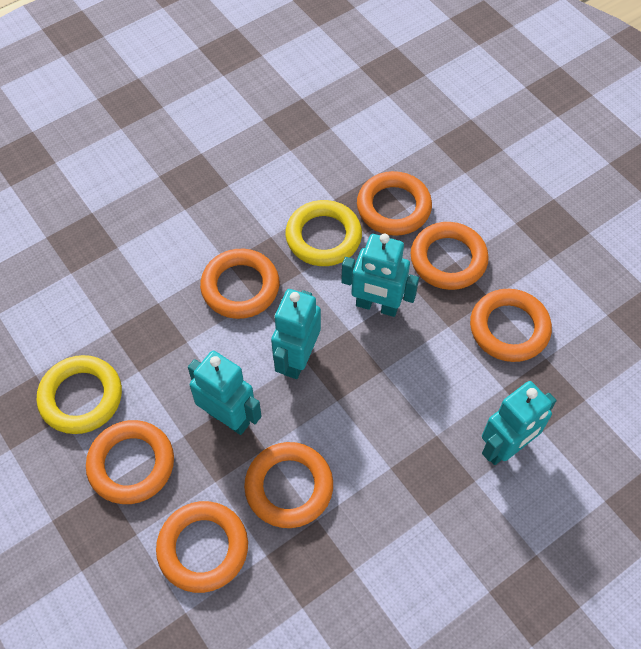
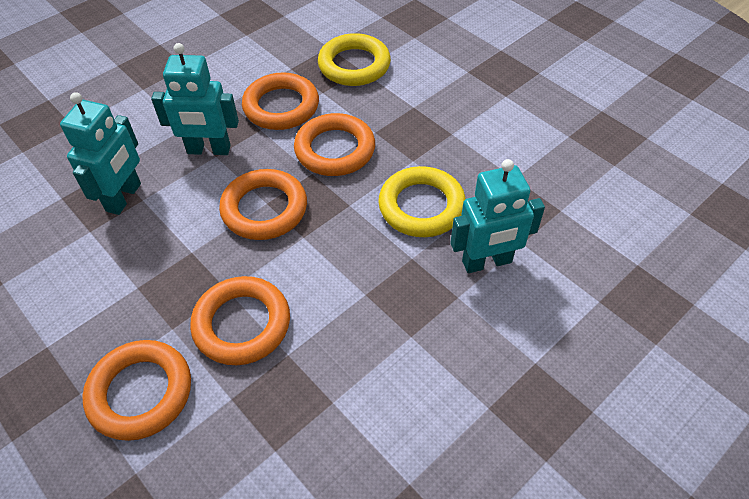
orange ring: [86,420,174,504] [156,501,248,593] [200,249,279,319] [244,442,333,528] [357,171,432,236] [411,222,489,290] [470,289,552,362] = 7 -> [82,340,191,441] [190,276,290,365] [219,169,307,240] [242,72,319,130] [294,113,375,176] = 5
turquoise robot: [188,351,262,435] [271,289,321,379] [341,234,419,317] [482,381,557,465] = 4 -> [60,92,141,215] [151,43,239,155] [450,159,545,273] = 3

